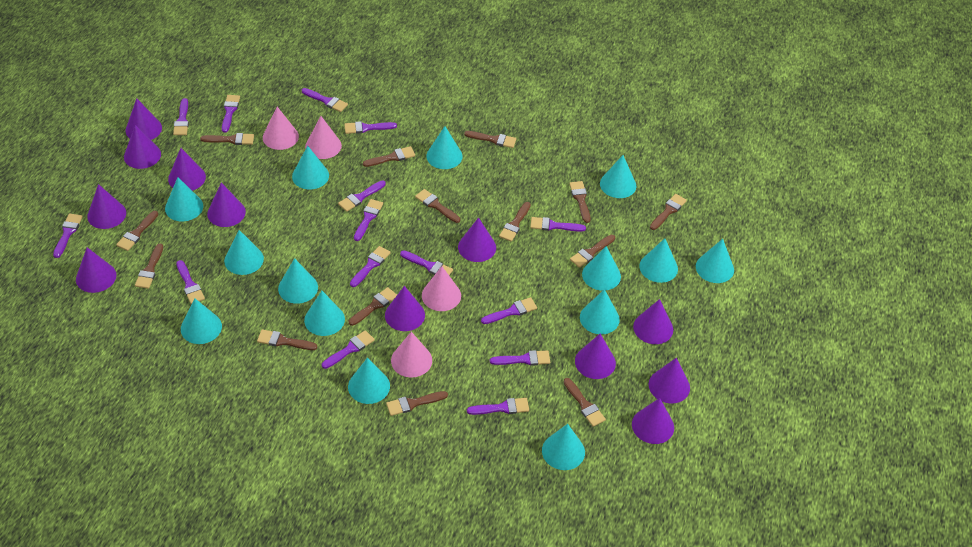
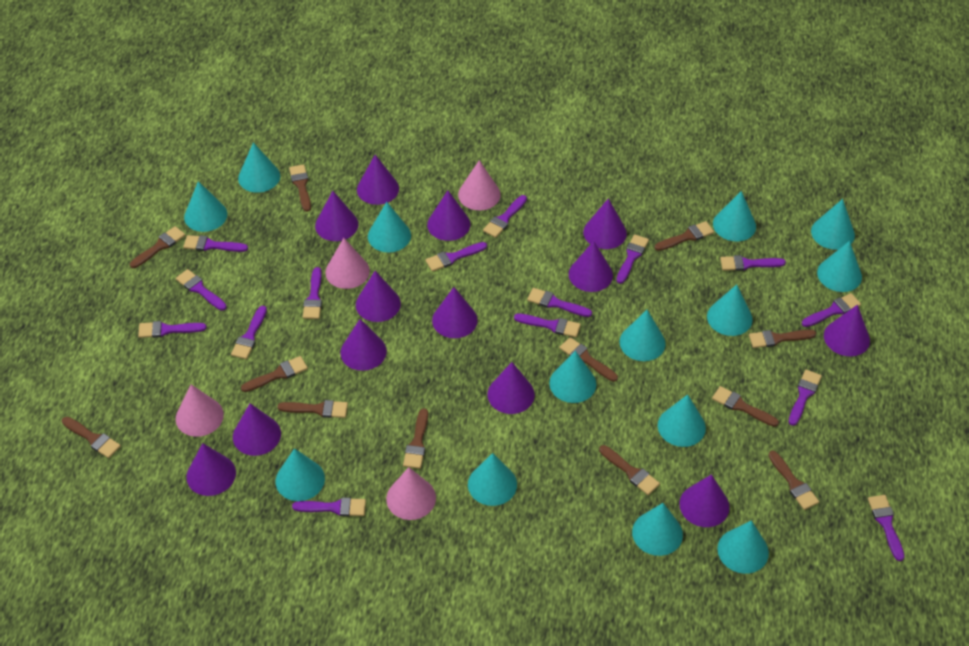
brown brush: [116,211,158,251] [135,244,163,289] [200,133,254,145] [257,329,317,350] [349,287,397,326] [363,146,415,167] [386,391,448,416] [415,189,460,223] [464,131,516,148] [499,202,531,241] [564,378,606,427] [569,181,591,223] [570,235,615,268] [650,194,687,230] = 14 -> [62,417,121,458] [130,226,185,268] [241,356,308,392] [278,400,348,418] [289,164,311,212] [403,408,428,469] [559,337,618,382] [599,445,660,495] [655,221,714,251] [712,386,779,427] [749,330,816,348] [768,451,819,510] = 12
purple cone: [76,247,116,293] [87,184,126,229] [124,125,161,169] [126,98,162,140] [168,148,206,191] [207,183,246,227] [385,286,425,331] [458,217,496,262] [575,334,616,379] [632,398,674,444] [633,299,673,344] [649,358,690,403] = 12 -> [187,443,236,496] [233,403,281,456] [315,191,358,241] [340,319,387,371] [356,271,401,322] [357,155,399,205] [427,190,470,241] [432,287,478,338] [488,362,535,414] [569,241,613,292] [583,198,627,249] [679,474,730,527] [824,305,870,356] = 13

